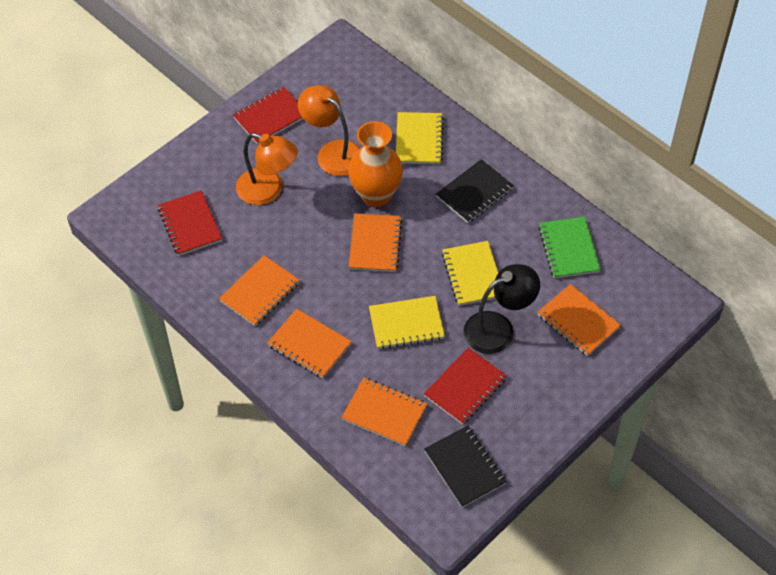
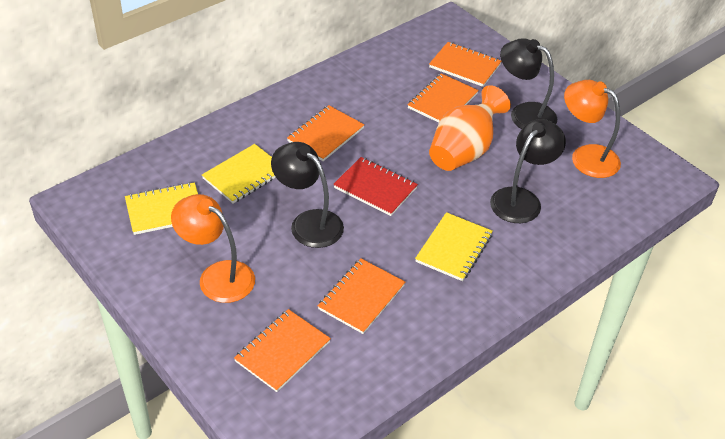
black lamp: [463,264,540,354] = 1 -> [271,142,344,248] [490,119,566,223] [500,38,557,129] = 3
black notebook: [424,426,507,508] [436,159,514,223] = 2 -> none = 0
green notebook: [539,216,601,279] = 1 -> none = 0
red notebook: [158,190,222,256] [233,87,303,145] [424,348,507,425] = 3 -> [333,157,418,216] = 1

